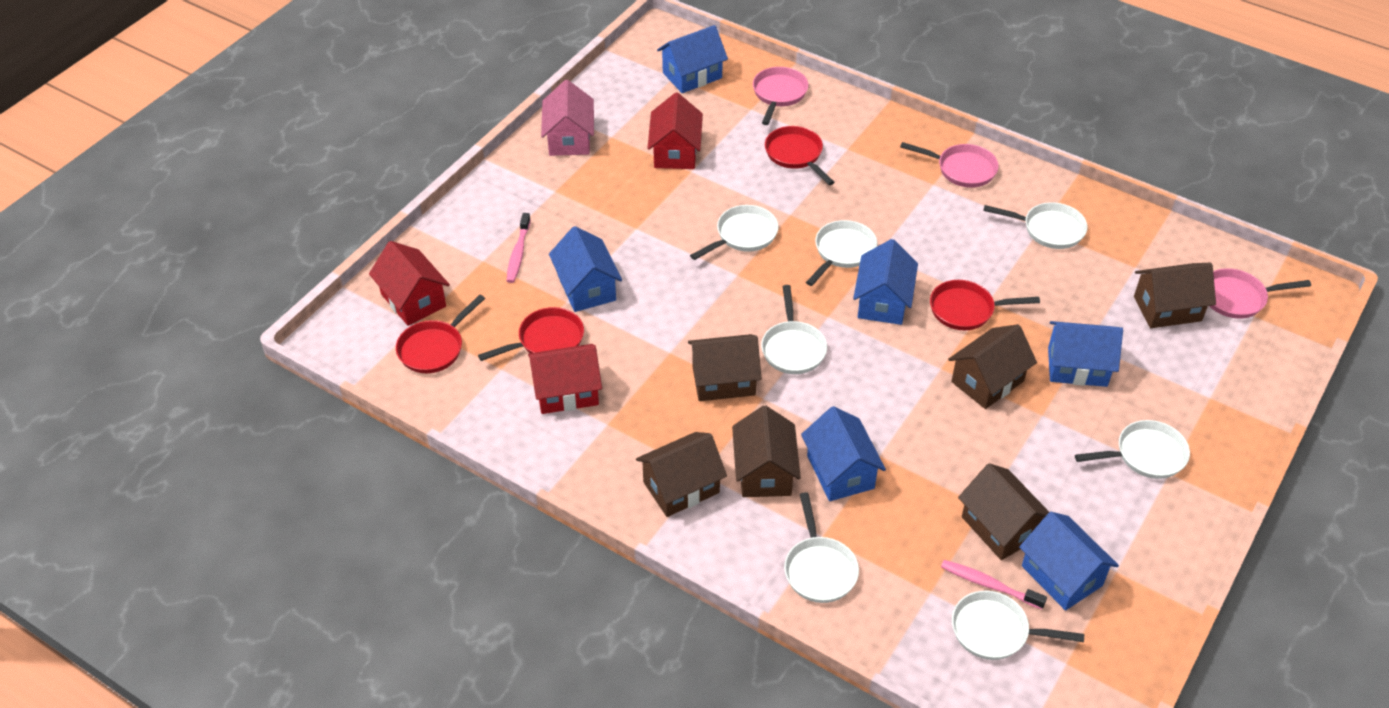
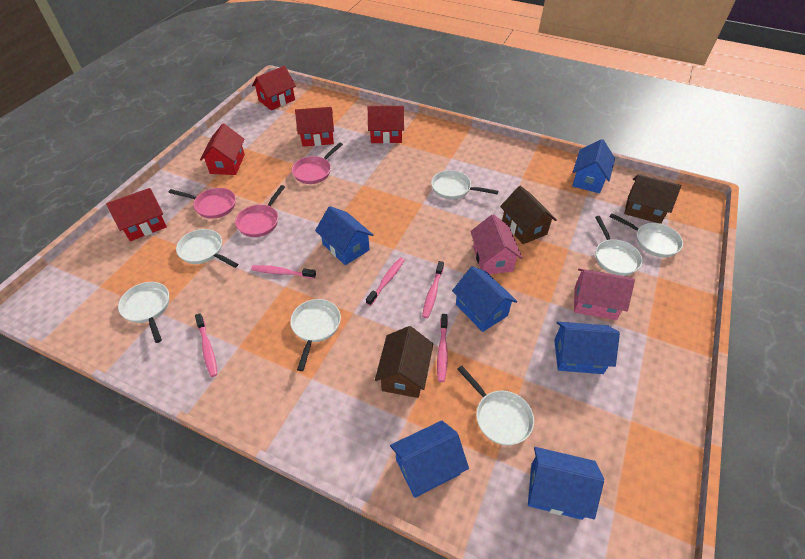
brown house: [636,432,727,517] [688,334,762,401] [732,405,801,497] [948,324,1037,409] [958,463,1050,560] [1134,263,1216,328] = 6 -> [375,326,433,398] [500,186,557,244] [624,175,681,224] = 3
pink house: [541,80,594,156] = 1 -> [470,214,522,275] [574,268,635,320] = 2
pink toothbrush: [507,213,531,283] [941,560,1047,609] = 2 -> [195,313,217,377] [251,265,316,279] [366,257,405,306] [422,261,444,318] [437,314,448,382] = 5
red house: [369,241,450,326] [528,344,602,414] [647,92,703,169] = 3 -> [106,188,167,241] [200,124,245,175] [252,66,296,110] [295,107,334,147] [368,106,404,144] = 5
red pan: [396,295,485,373] [478,307,584,361] [765,126,834,185] [930,280,1040,330] = 4 -> none = 0

